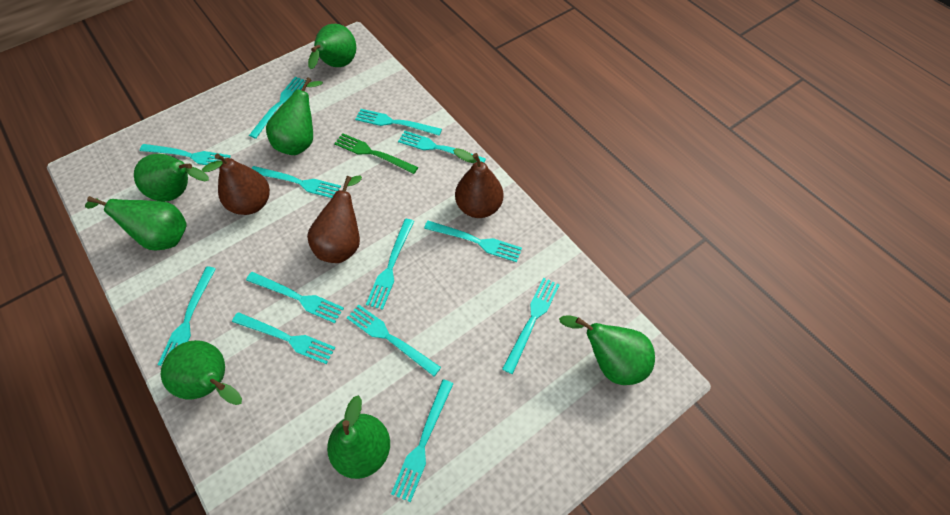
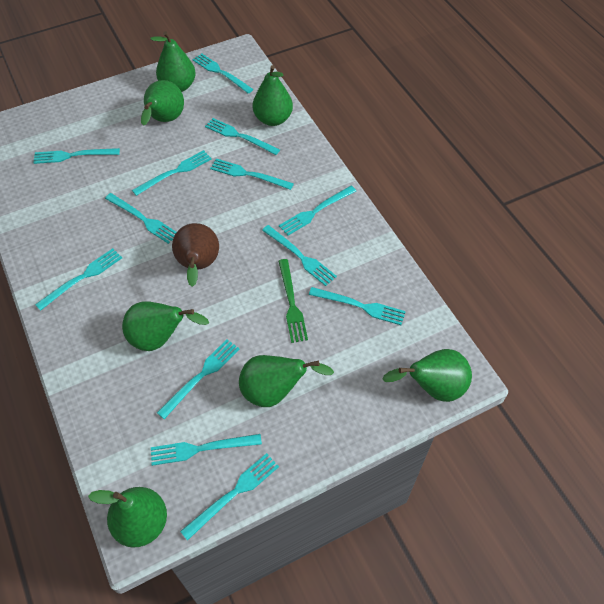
brown pear: [202,154,270,215] [307,176,362,263] [453,148,504,218] = 3 -> [172,223,219,287] = 1

